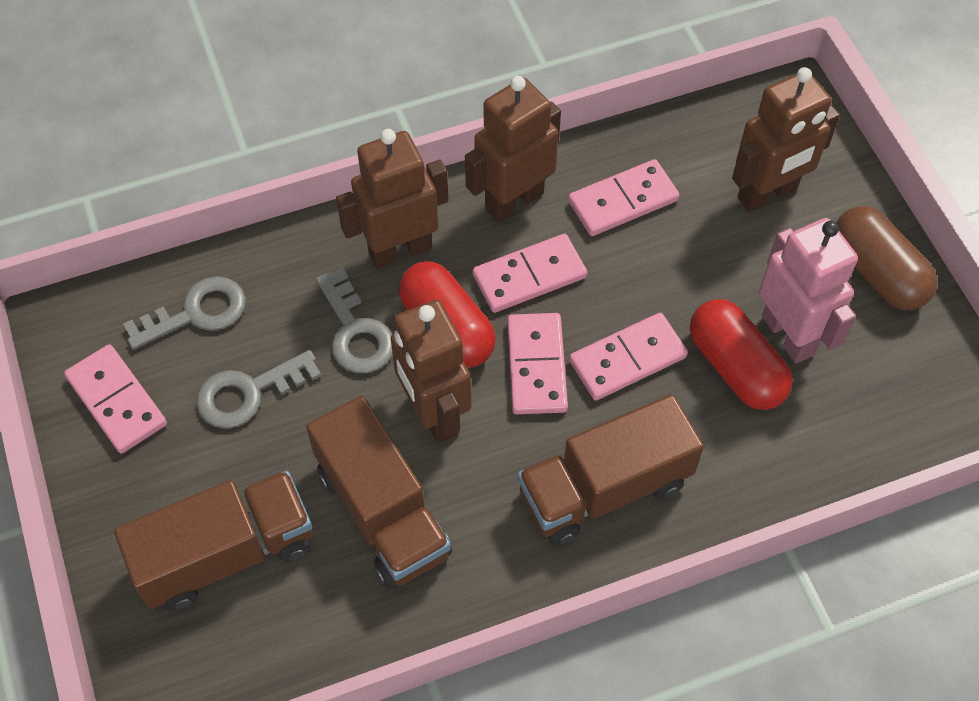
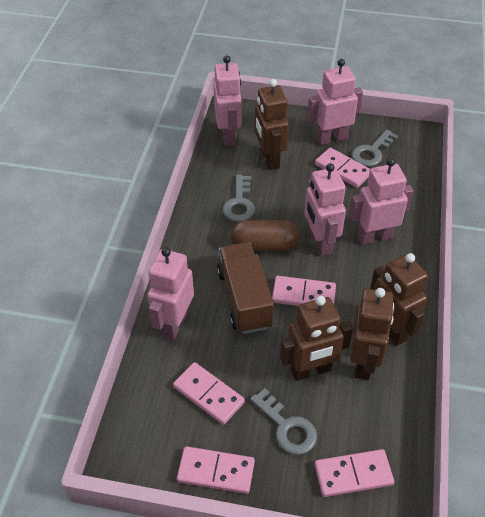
brown truck: [114,471,312,611] [306,396,452,589] [517,394,704,545] = 3 -> [217,242,274,334] = 1
pink robot: [759,218,858,364] = 1 -> [147,247,194,340] [214,55,242,146] [304,163,346,256] [307,59,363,145] [349,158,414,245] = 5
red capsule: [399,261,496,368] [690,299,793,410] = 2 -> none = 0

